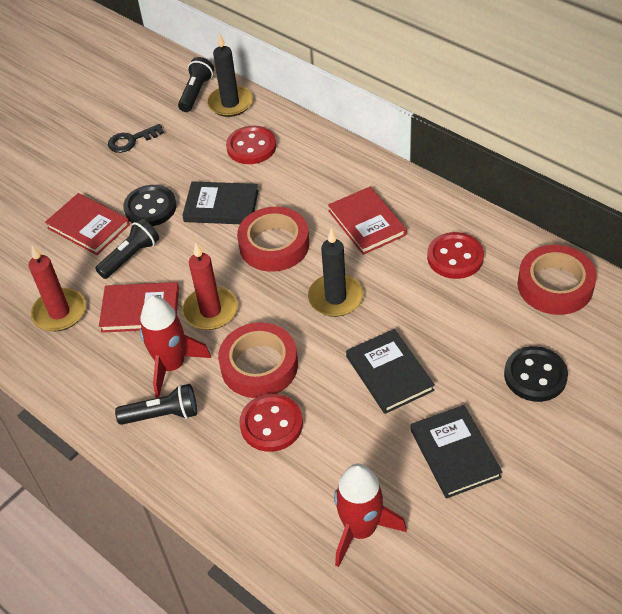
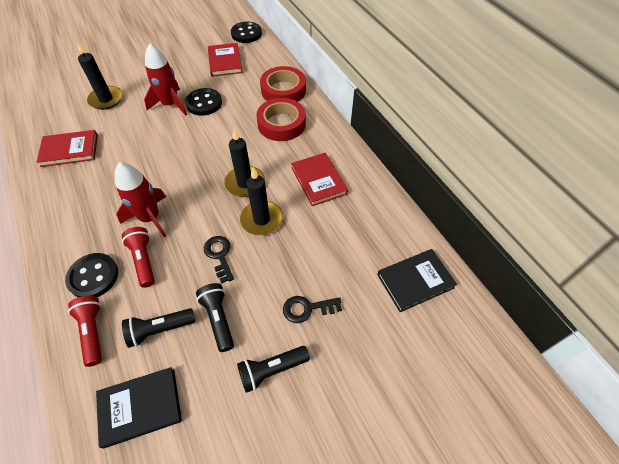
black book: [182,181,259,224] [346,329,435,414] [410,405,503,499] = 3 -> [96,367,182,449] [377,249,457,312] = 2
black button: [123,185,177,226] [504,346,568,402] = 2 -> [65,253,118,297] [185,88,222,116] [231,22,262,43] = 3
black candle: [207,33,253,117] [308,229,363,317] = 2 -> [77,42,123,110] [224,128,265,197] [240,167,283,235] = 3
black key: [108,124,164,153] = 1 -> [204,236,234,284] [283,296,342,323] = 2
red button: [226,126,276,164] [239,394,303,452] [427,232,484,279] = 3 -> none = 0
red candle: [29,245,86,331] [182,243,238,330] = 2 -> none = 0
red flashlight: none = 0 -> [68,296,102,367] [122,227,155,288] = 2
red tape: [218,322,298,398] [237,207,309,272] [517,245,597,315] = 3 -> [256,98,306,141] [260,66,306,102] = 2

